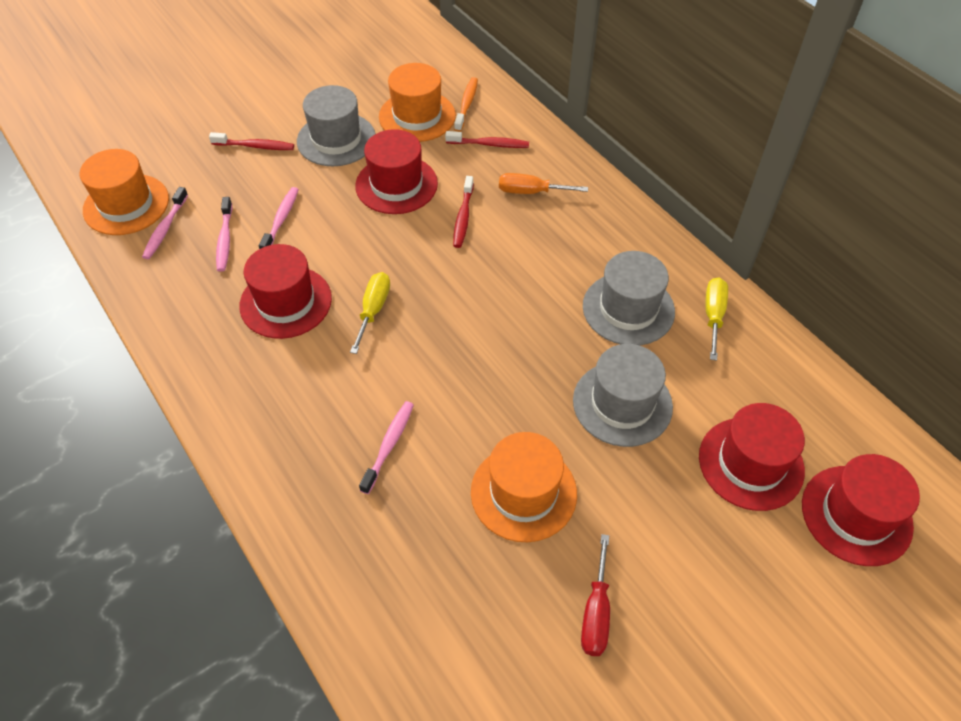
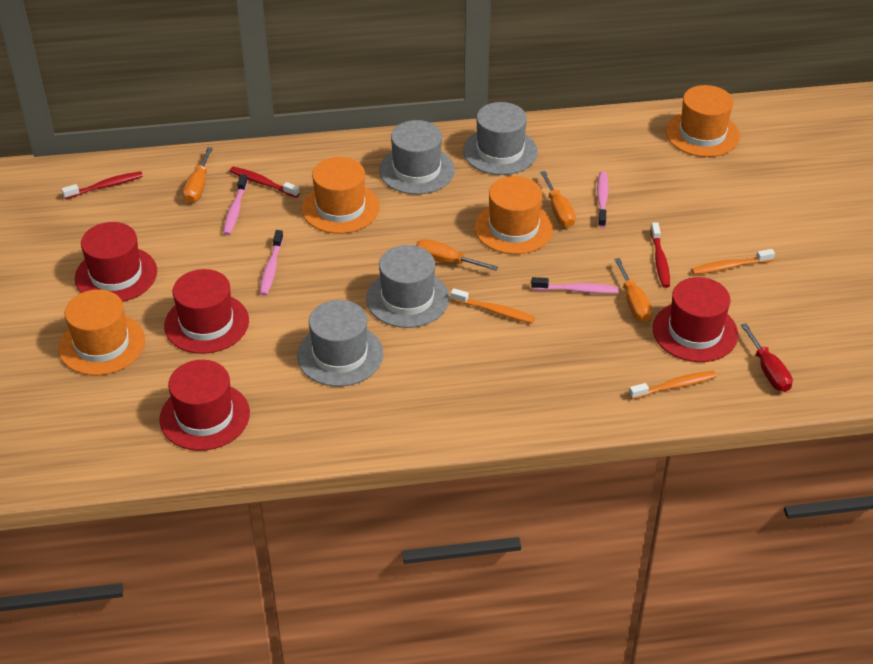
grey hat: [297,85,376,166] [573,344,673,447] [583,251,675,346] = 3 -> [297,300,383,387] [366,245,449,328] [379,120,455,194] [463,102,538,175] = 4
orange hat: [80,149,169,235] [379,63,456,142] [471,432,577,542] = 3 -> [58,290,145,375] [302,157,380,234] [474,176,554,254] [666,85,740,157] = 4
orange screwdriver: [499,173,588,194] = 1 -> [183,147,213,203] [416,239,498,271] [540,171,576,227] [614,258,653,322] = 4
orange toothbrush: [454,77,478,132] = 1 -> [451,288,535,324] [629,371,717,399] [691,249,775,275] = 3
yellow screwdriver: [350,272,390,354] [706,277,728,361] = 2 -> none = 0

